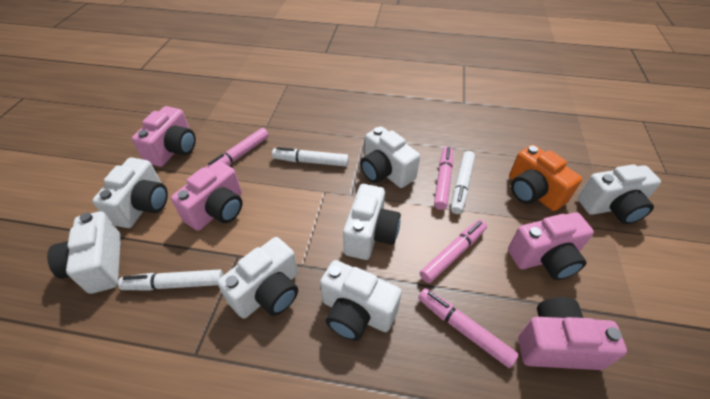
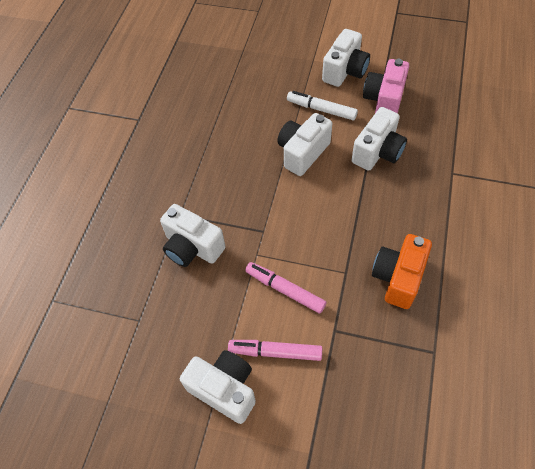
pink camera: [132,106,196,167] [171,161,243,231] [508,213,594,280] [518,297,627,370] = 4 -> [363,59,409,113] = 1
pink marker: [205,128,269,169] [418,288,519,368] [420,220,487,283] [434,147,453,210] = 4 -> [228,340,322,361] [245,262,326,314] = 2
white camera: [47,211,121,294] [92,158,168,228] [217,237,298,318] [320,260,402,341] [343,184,401,260] [360,126,420,188] [578,164,661,224] = 7 -> [160,204,226,267] [180,350,256,424] [277,113,332,176] [322,29,370,87] [352,107,407,171] = 5
white marker: [118,270,223,291] [272,147,349,167] [451,151,475,214] = 3 -> [287,91,358,120] = 1

